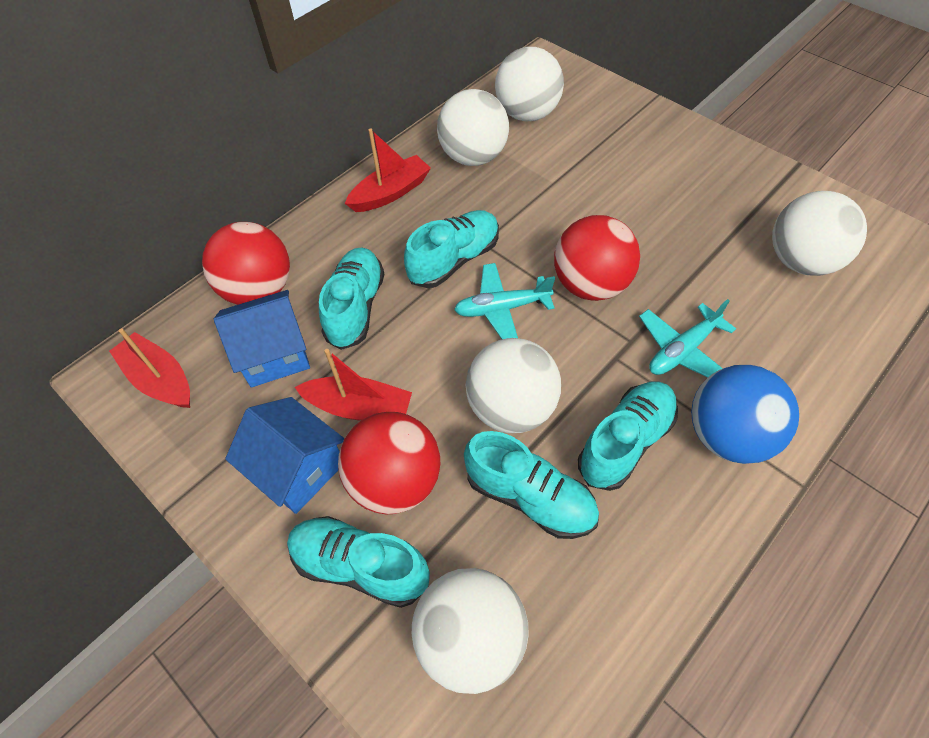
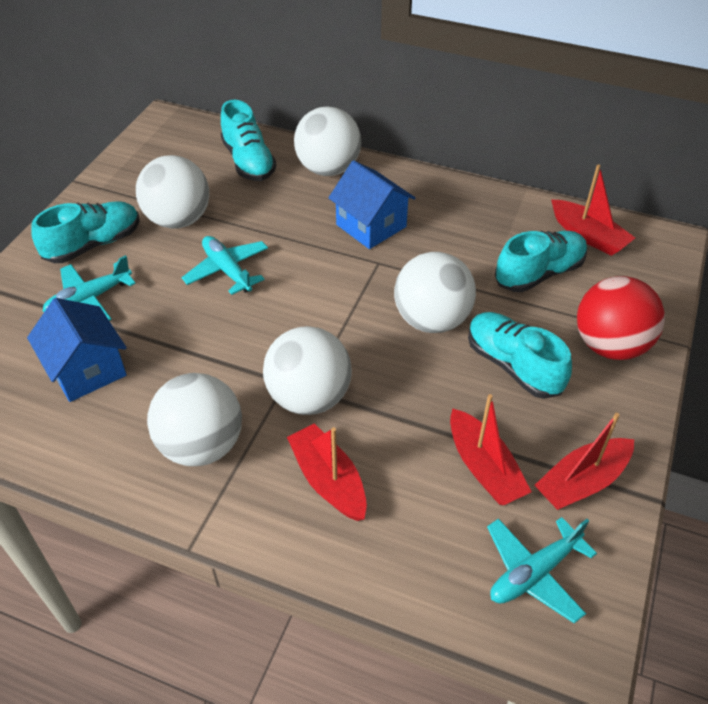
blue ball: [691,365,799,464] = 1 -> none = 0
red ball: [202,222,290,305] [338,412,440,514] [554,215,640,301] = 3 -> [577,276,665,360] = 1
red boat: [109,328,190,408] [295,349,412,421] [345,129,431,212] = 3 -> [287,423,367,521] [450,394,532,505] [534,413,634,510] [551,164,635,256] = 4
turquoise plane: [454,263,555,339] [639,299,736,377] = 2 -> [43,255,136,321] [181,236,268,295] [487,517,597,623] = 3
turquoise shoe: [287,516,430,608] [319,248,385,350] [404,210,499,288] [464,431,599,539] [578,382,678,491] = 5 -> [31,201,140,263] [221,100,277,181] [468,312,572,399] [495,231,587,292] = 4

